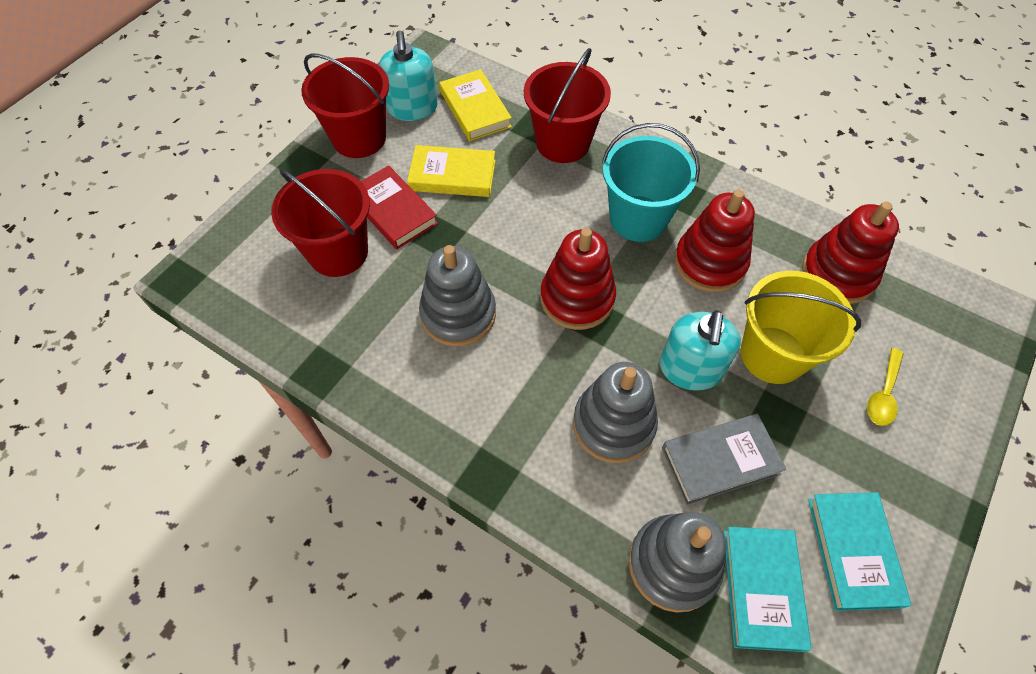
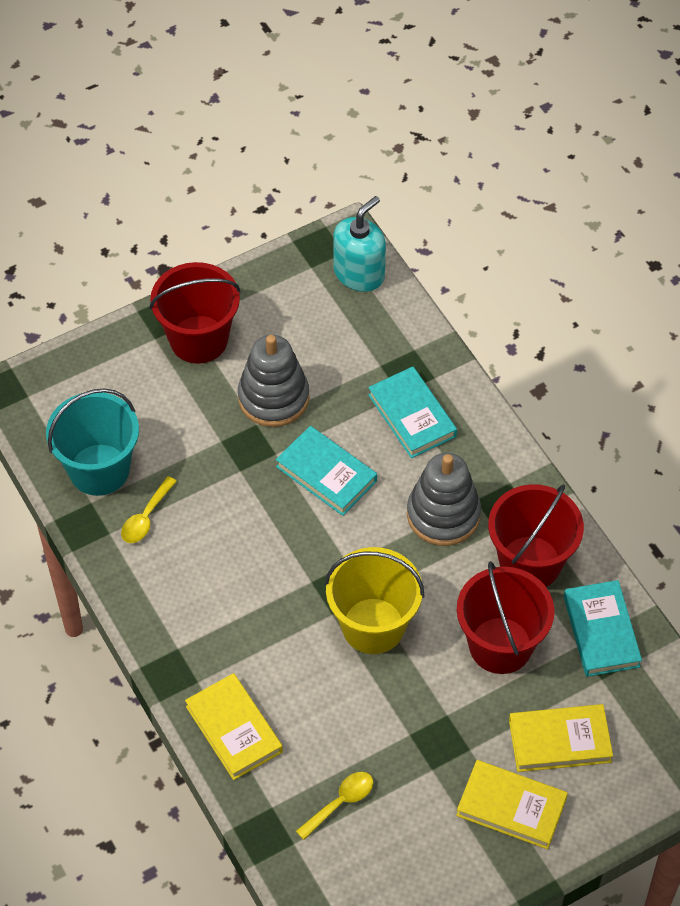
grey book: [662,414,787,505] = 1 -> none = 0
grey stacking toy: [419,245,496,347] [573,362,658,463] [628,512,726,613] = 3 -> [238,335,309,427] [407,453,481,546] = 2
red book: [361,165,438,250] = 1 -> none = 0
red stacking toy: [540,228,616,330] [674,190,755,292] [802,202,899,304] = 3 -> none = 0
turquoise book: [724,527,812,652] [808,492,911,611] = 2 -> [276,426,377,516] [368,366,457,458] [564,580,642,677] = 3
turquoise soap dispenser: [379,31,438,121] [660,310,741,391] = 2 -> [333,196,386,292] = 1
yellow book: [407,145,496,197] [439,69,512,141] = 2 -> [185,673,283,780] [456,760,568,849] [509,704,613,772] = 3
yellow spoon: [867,348,904,426] = 1 -> [121,476,177,543] [296,772,373,840] = 2

